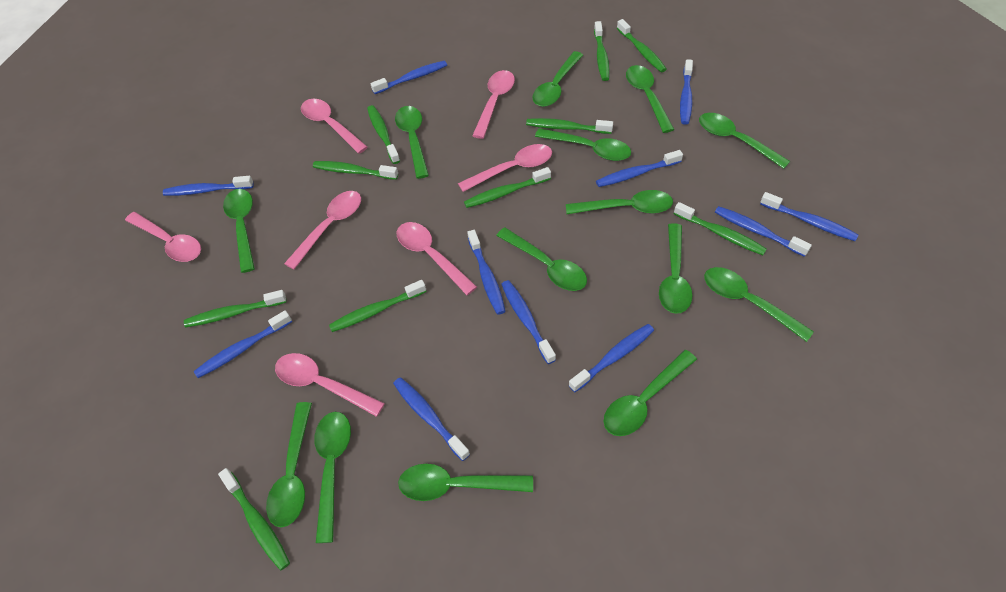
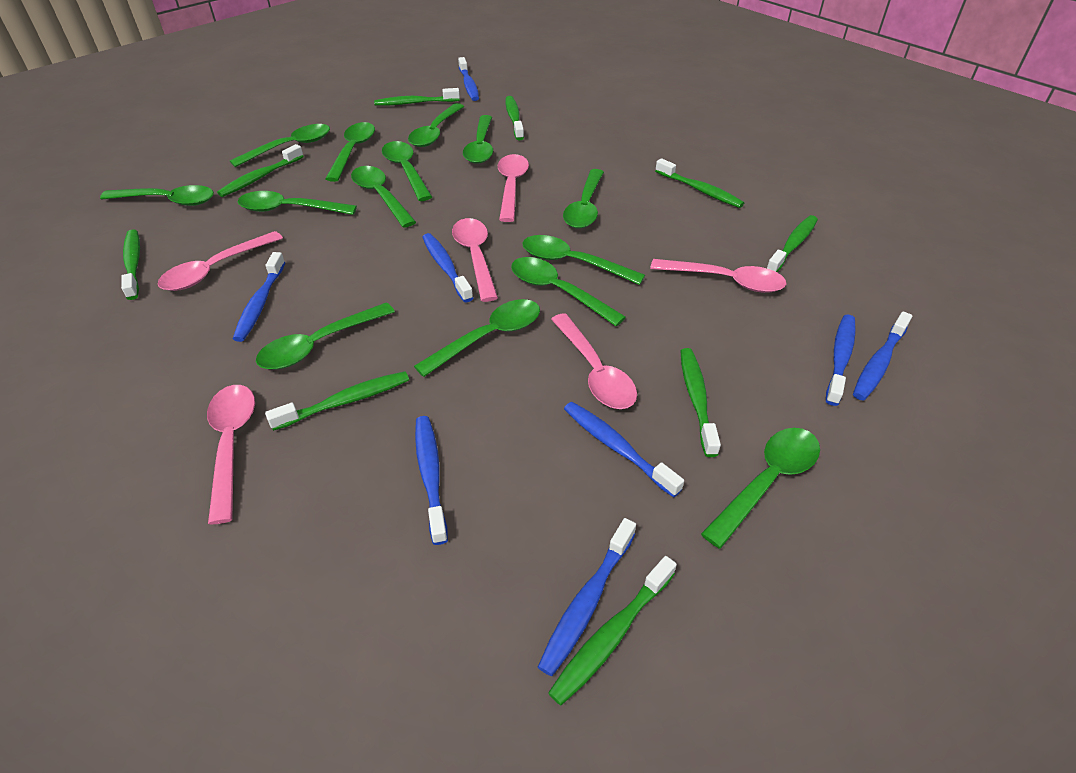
blue toothbrush: [163,176,254,196] [194,310,292,378] [370,61,447,94] [393,377,470,461] [467,230,506,315] [501,280,556,364] [569,324,654,392] [596,150,683,187] [680,59,693,125] [715,206,812,257] [760,192,859,241] = 11 -> [233,252,285,342] [415,416,448,545] [422,233,473,302] [458,57,479,101] [538,518,636,676] [564,402,684,498] [826,315,856,406] [853,311,913,401] = 8
green toothbrush: [184,290,287,328] [218,468,290,570] [313,161,398,180] [329,280,427,332] [367,105,400,164] [464,167,551,208] [526,118,613,134] [594,21,610,81] [617,19,667,72] [674,202,767,255] = 10 -> [121,229,140,300] [217,144,304,197] [265,371,409,431] [374,88,460,106] [505,96,524,140] [548,556,677,705] [655,158,744,208] [680,348,721,457] [767,215,818,272] = 9
pink spoon: [125,212,201,262] [275,353,385,417] [284,191,361,270] [301,99,368,154] [397,222,477,295] [458,144,552,192] [472,70,515,139] = 7 -> [157,231,283,291] [207,385,255,524] [452,218,498,302] [498,154,529,222] [551,313,637,409] [650,259,787,293] = 6

